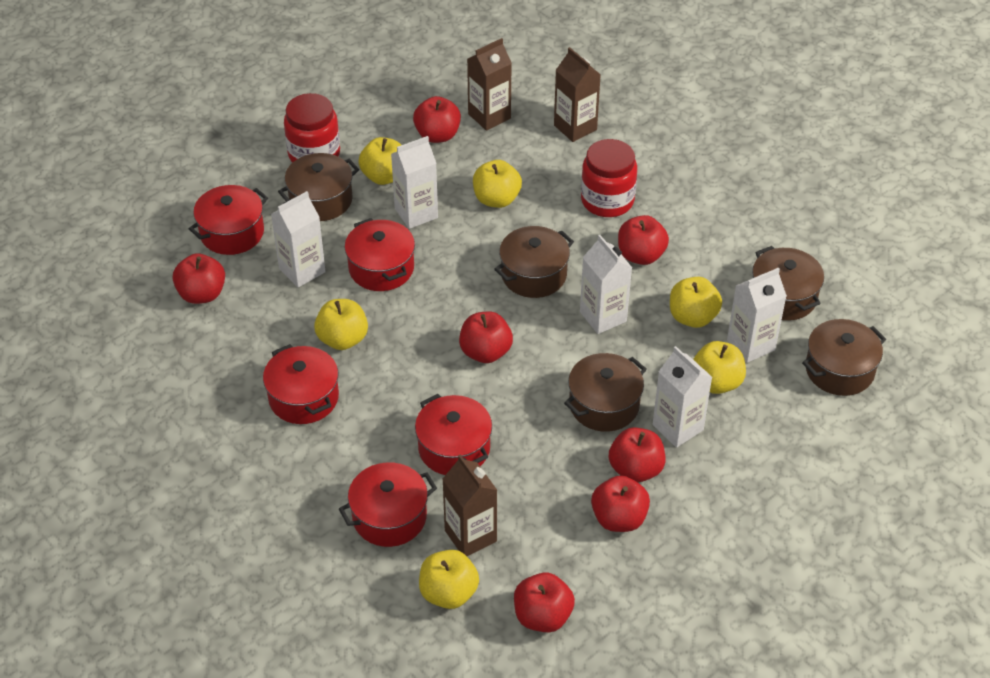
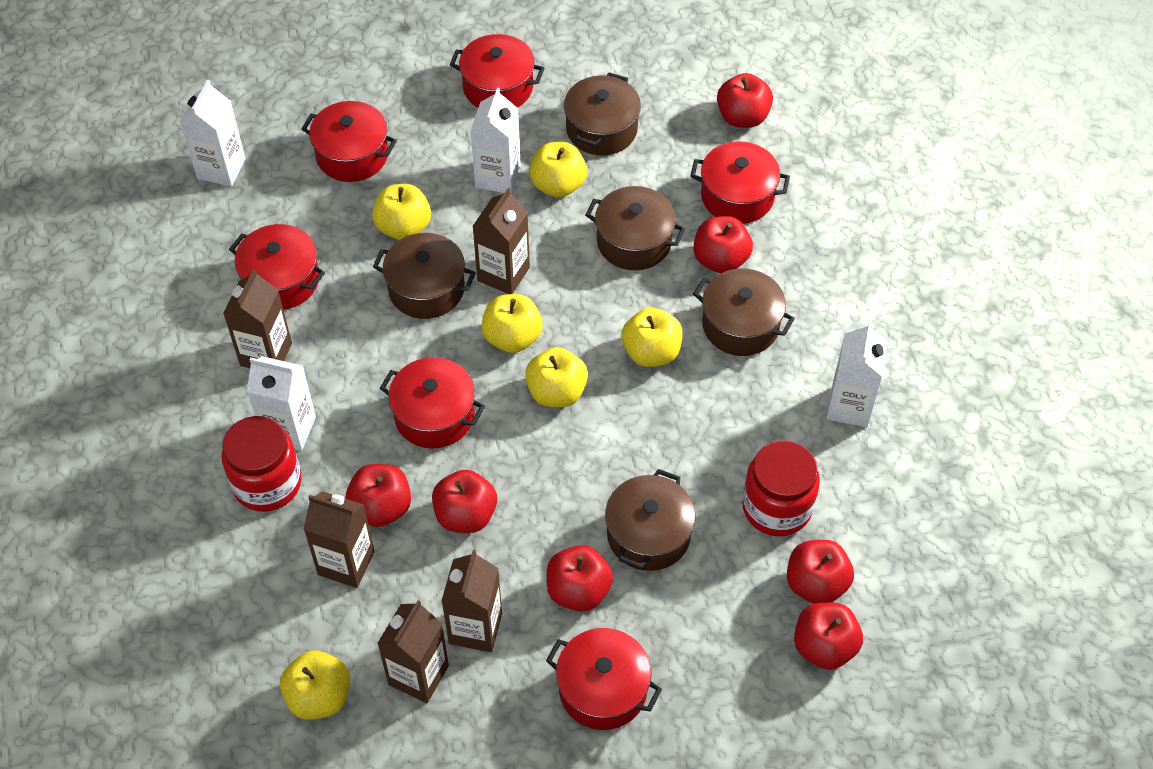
brown carton: [443,455,497,556] [467,38,512,131] [554,47,601,142] = 3 -> [223,269,292,368] [303,491,375,588] [377,600,449,703] [442,550,502,652] [472,188,530,294] = 5
red pot: [189,185,268,255] [263,344,339,424] [339,462,437,547] [345,218,415,291] [415,394,492,475] = 5 -> [229,224,325,310] [301,101,397,182] [380,357,485,449] [450,34,544,108] [546,628,662,730] [690,141,790,224] = 6
white carton: [271,191,326,287] [391,136,438,229] [580,235,632,334] [653,346,712,448] [727,267,787,363] = 5 -> [180,80,246,187] [247,356,316,451] [471,88,521,194] [827,322,888,427] = 4

